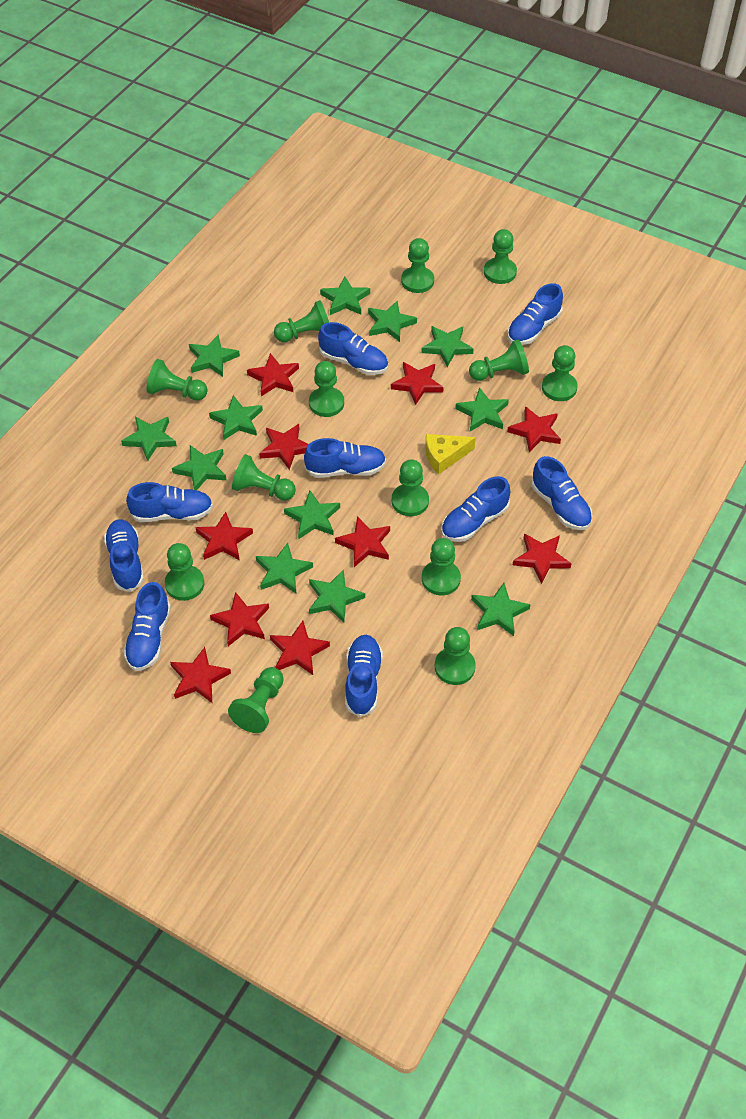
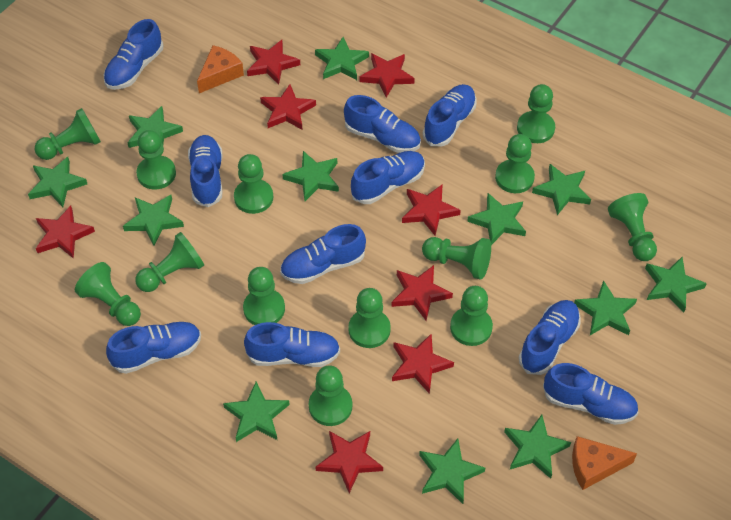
blue shoe: [104,519,144,592] [123,582,171,671] [126,482,213,522] [304,438,386,478] [318,322,388,375] [345,635,383,717] [441,476,510,542] [507,283,563,345] [531,456,593,530] = 9 -> [104,19,163,90] [106,322,201,374] [188,135,223,207] [244,322,340,367] [280,224,366,284] [344,95,421,153] [351,151,425,204] [423,84,476,146] [519,300,581,375] [543,363,638,425] = 10
orange cheese: none = 0 -> [197,45,244,93] [572,436,637,490] = 2
red star: [170,647,231,703] [195,512,253,561] [210,592,269,646] [247,353,299,396] [259,424,309,470] [270,621,330,675] [335,516,390,567] [391,362,444,405] [507,406,561,452] [513,533,572,584] = 10 -> [36,206,95,259] [247,40,300,85] [260,84,316,130] [315,431,383,493] [359,53,415,98] [392,265,453,321] [392,333,454,394] [402,185,461,236] = 8
yellow cheese: [425,434,476,474] = 1 -> none = 0

